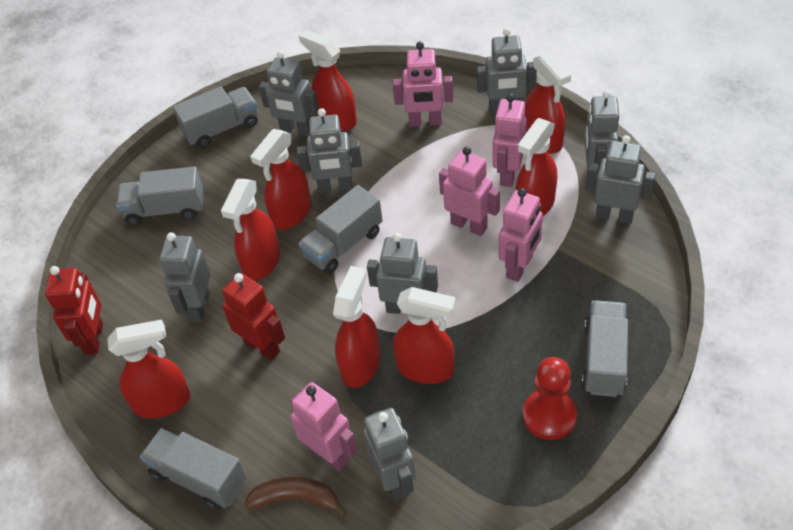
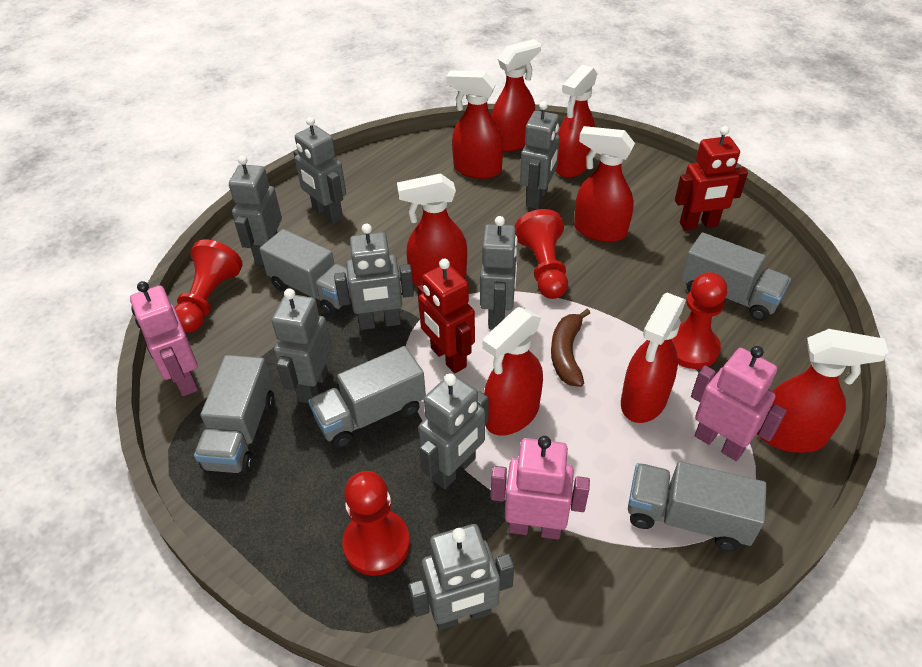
pink robot: [290,382,358,471] [393,42,453,127] [439,147,500,236] [493,94,527,187] [499,188,543,282] = 5 -> [130,281,198,396] [491,436,590,540] [691,346,786,461] = 3
red pawn: [523,357,577,440] = 1 -> [175,239,243,333] [342,471,410,576] [515,209,568,299] [672,272,727,369] = 4

